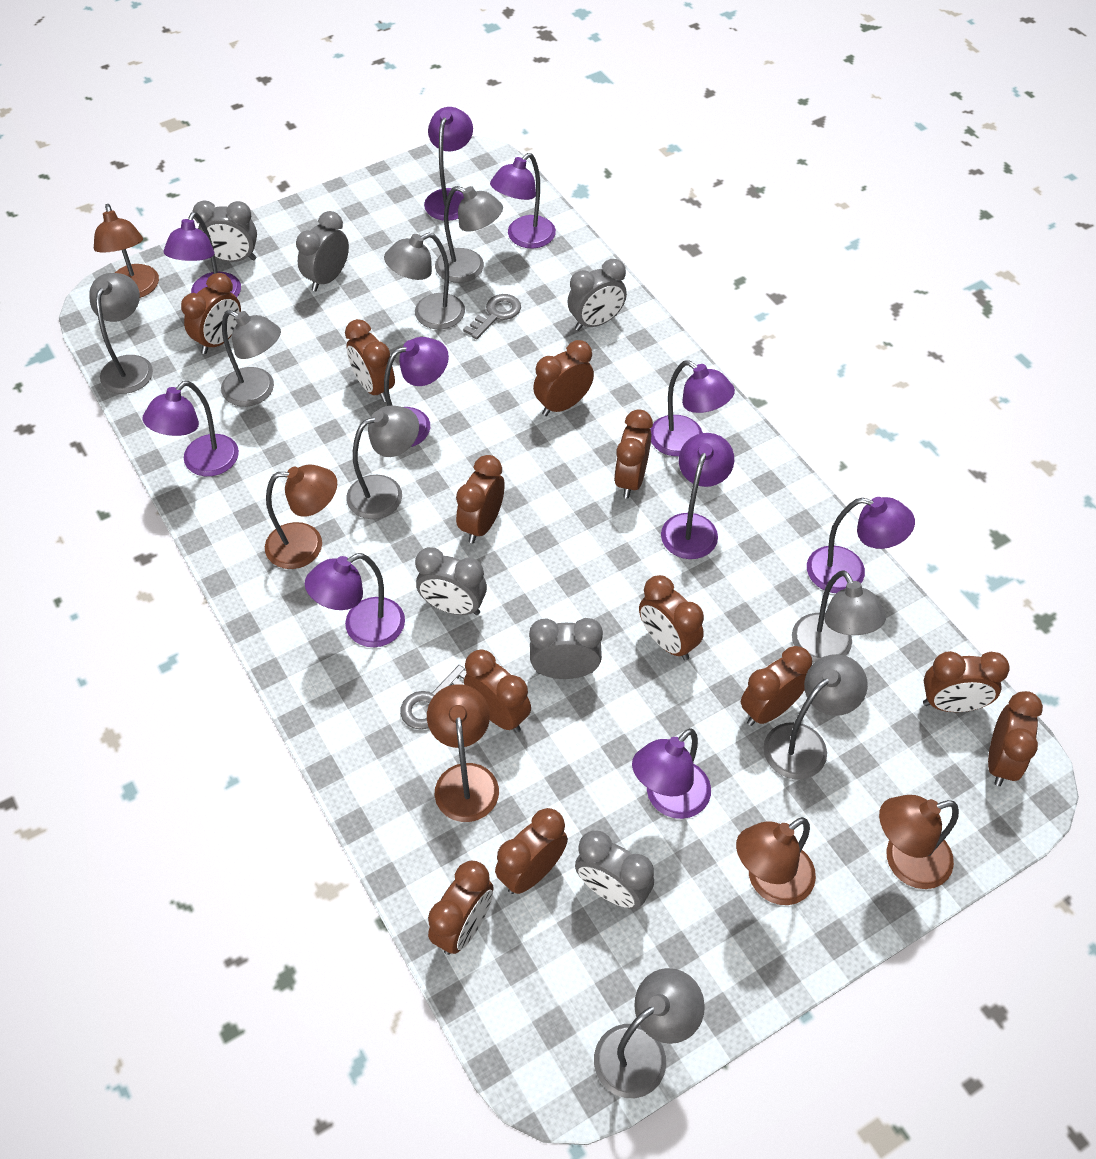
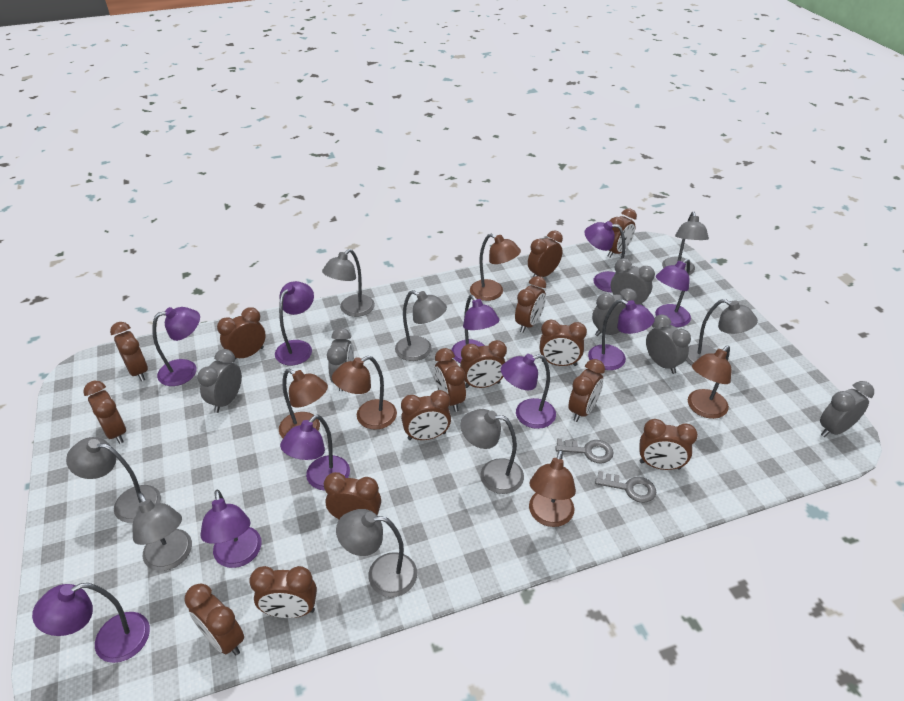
brown clock: [181,273,241,354] [345,319,395,402] [428,860,493,955] [456,455,505,543] [464,649,531,733] [495,808,568,894] [533,340,594,416] [614,409,653,499] [639,575,704,660] [741,646,812,726] [923,651,1010,712] [988,691,1043,786] = 12 -> [83,381,126,444] [110,322,148,381] [184,583,244,655] [217,307,266,362] [249,566,317,618] [324,472,381,519] [401,390,451,440] [434,348,466,412] [460,340,507,388] [515,276,546,333] [528,230,563,277] [540,320,587,366] [569,359,605,422] [607,208,637,258] [639,419,698,470] = 15

